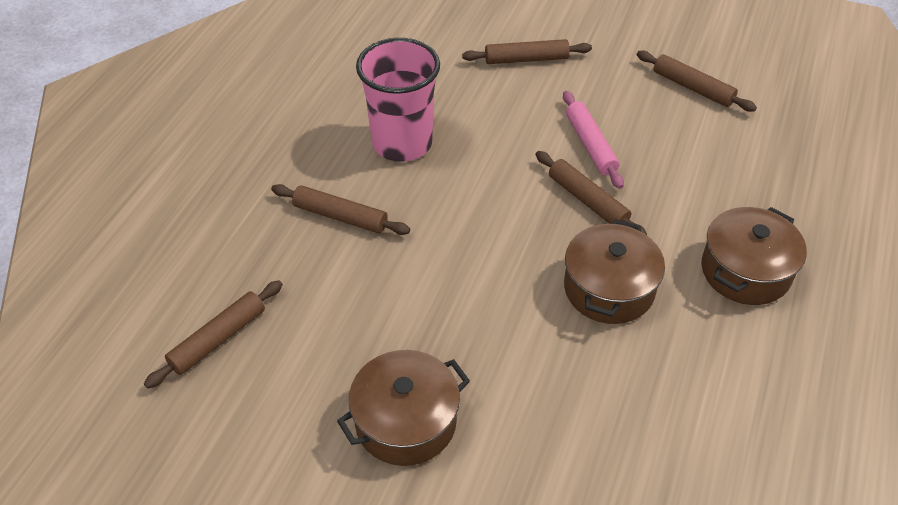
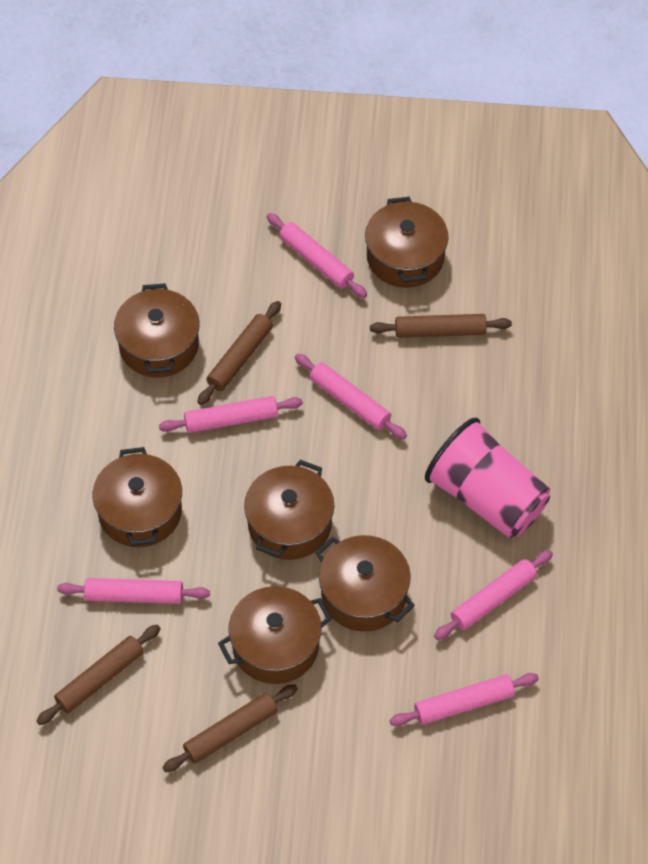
brown pot: [337,350,470,466] [564,219,665,324] [702,207,807,305] = 3 -> [93,447,182,547] [114,283,200,378] [218,586,332,684] [244,460,334,560] [315,535,415,632] [365,197,449,288] = 6
brown rolling pin: [144,280,283,389] [271,184,410,235] [462,39,592,64] [535,151,647,235] [637,51,757,112] = 5 -> [37,625,161,725] [162,684,298,772] [197,301,281,405] [370,314,512,338] = 4
pink rolling pin: [563,91,624,189] = 1 -> [57,578,210,604] [159,396,303,433] [267,213,367,298] [295,354,407,439] [390,673,539,726] [434,550,553,640] = 6

